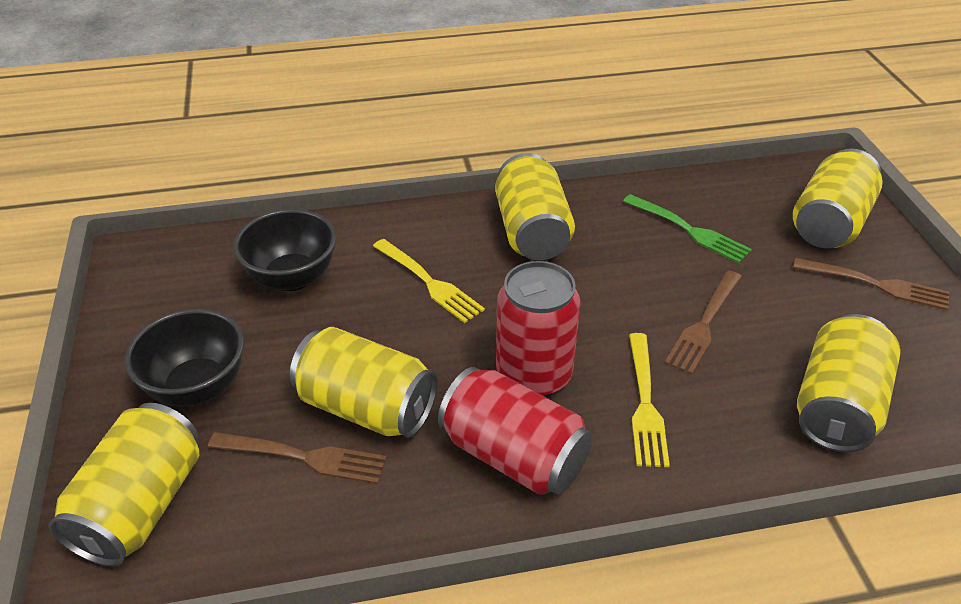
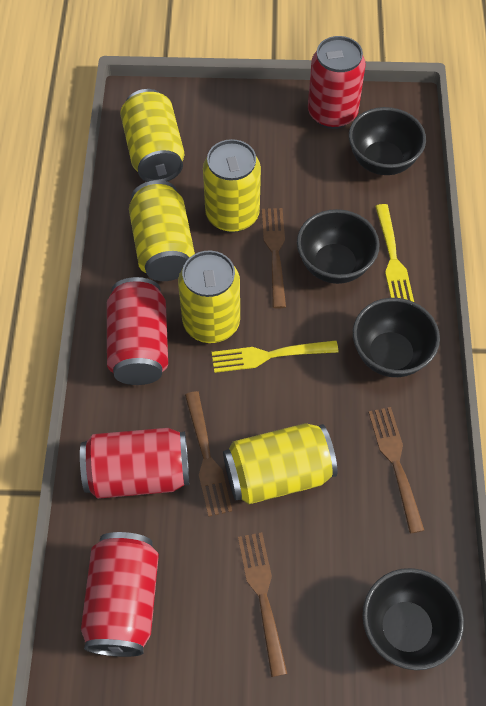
black bowl: [125,309,244,407] [233,209,336,291] = 2 -> [297,209,380,284] [349,107,426,175] [353,298,440,377] [363,568,464,670] = 4
brown fork: [208,432,387,484] [664,270,742,375] [793,258,949,311] = 3 -> [185,391,232,517] [238,532,287,677] [262,208,286,309] [368,407,424,533] = 4
green fork: [623,194,752,263] = 1 -> none = 0
red can: [438,367,592,495] [496,261,581,397] = 2 -> [80,428,189,499] [81,532,159,657] [107,277,168,385] [308,36,366,129] = 4

